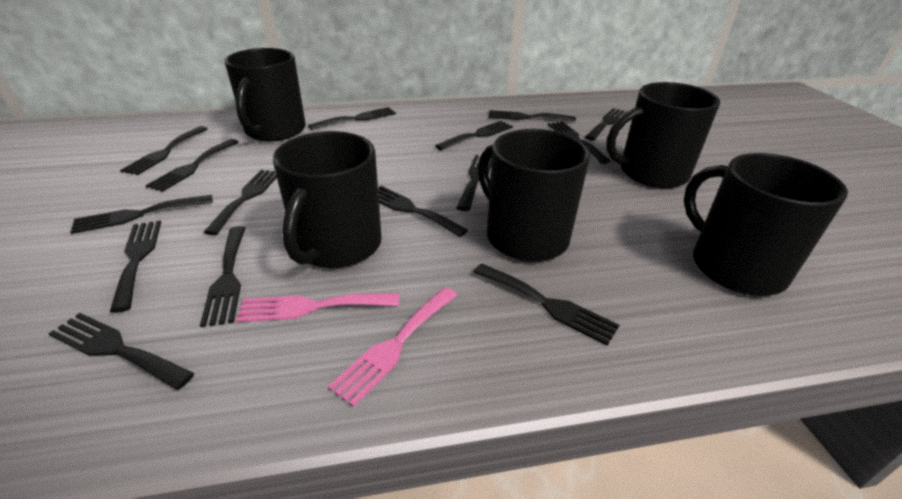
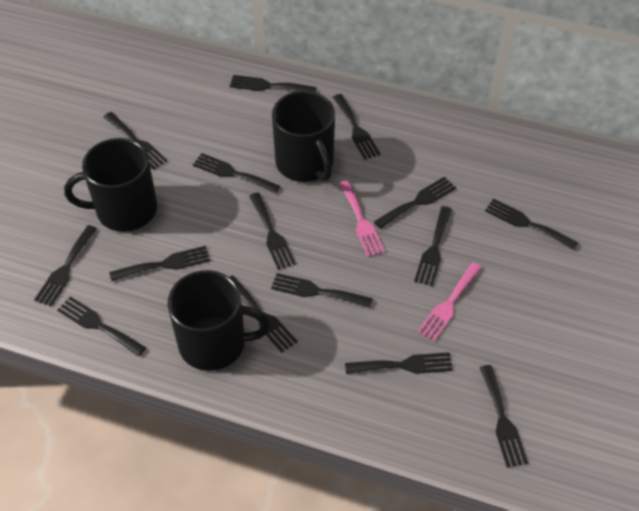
black mug: [224,48,306,141] [273,131,382,268] [478,129,590,262] [606,82,720,188] [684,153,848,296] = 5 -> [64,138,157,232] [168,270,270,371] [272,91,335,182] = 3

